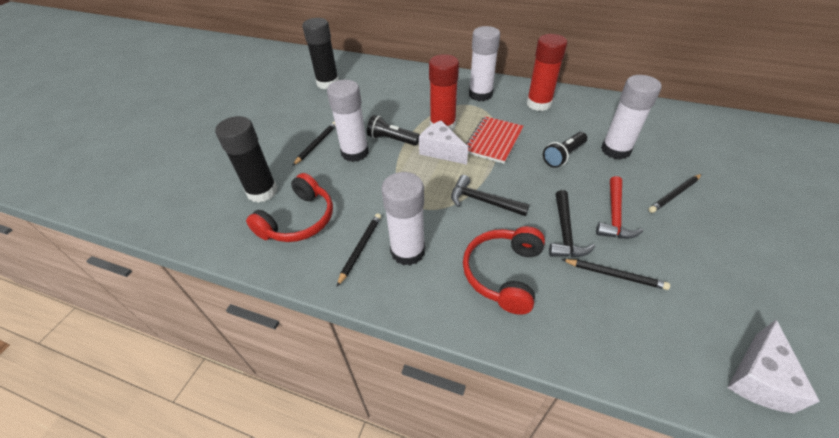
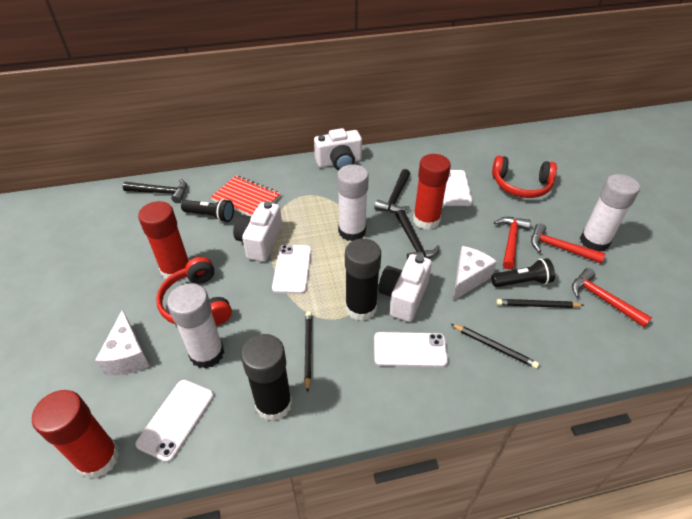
black hammer: [451,175,530,216] [549,190,595,257] = 2 -> [123,178,187,203] [374,169,410,213] [395,209,440,259] = 3
black pencil: [292,122,336,166] [337,213,381,286] [561,259,670,290] [648,174,702,213] = 4 -> [304,311,312,393] [451,324,539,369] [496,299,584,308] = 3
red glue stick: [429,54,459,131] [527,34,567,111] = 2 -> [32,390,120,478] [138,201,189,280] [413,154,451,230] = 3
red hammer: [596,176,643,239] = 1 -> [494,217,531,270] [531,223,606,263] [572,268,652,327] = 3
white camera: none = 0 -> [233,201,282,262] [314,128,362,171] [378,254,432,322] = 3
white glue stick: [327,80,369,162] [381,172,425,265] [469,26,500,101] [601,75,662,160] = 4 -> [167,283,224,369] [337,164,369,241] [580,174,640,251] = 3
white phone: none = 0 -> [135,380,214,462] [272,245,311,294] [374,332,448,367] [443,170,473,206] = 4

